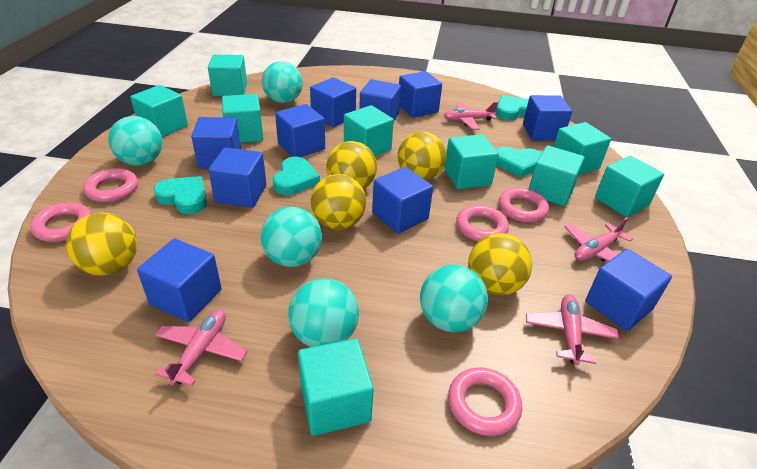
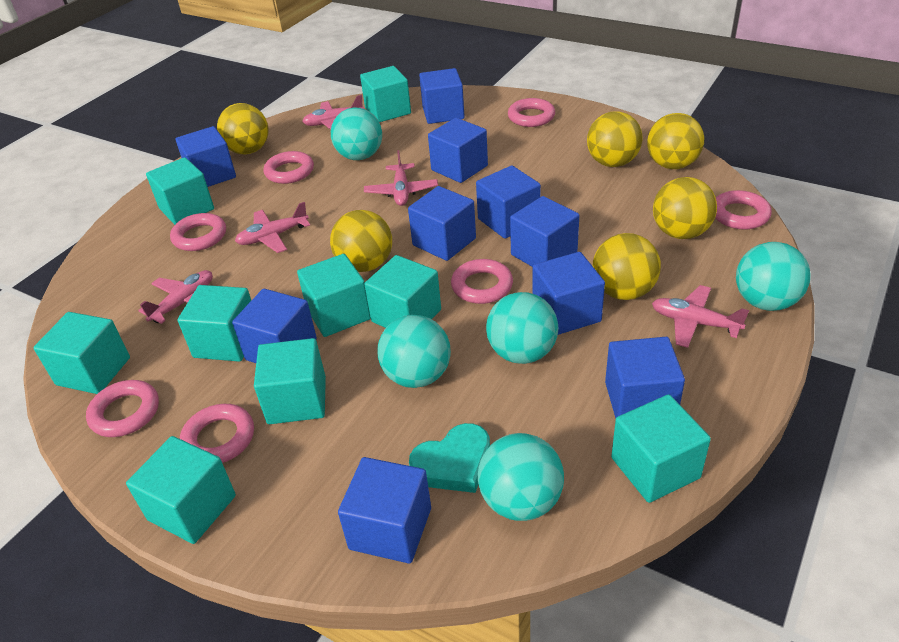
pink plane: [155,309,247,386] [444,102,498,130] [526,295,619,365] [564,217,633,262] = 4 -> [138,270,213,324] [235,202,310,253] [302,95,364,130] [364,150,438,206] [652,285,749,348] = 5
pink ring: [30,202,92,242] [83,168,138,202] [448,368,522,436] [456,205,509,241] [499,188,549,222] = 5 -> [86,380,159,437] [170,213,226,251] [180,404,254,463] [264,151,314,184] [451,259,513,304] [508,98,555,127] [715,190,772,229] = 7
turquoise heart: [153,176,207,214] [273,157,320,195] [496,95,529,120] [496,146,542,178] = 4 -> [409,423,490,493] = 1
yellow ball: [66,212,137,276] [310,174,366,230] [326,141,377,189] [398,132,447,180] [468,233,532,296] = 5 -> [217,103,269,154] [330,210,392,272] [587,111,643,167] [593,233,661,300] [647,113,704,169] [653,177,717,239] = 6

